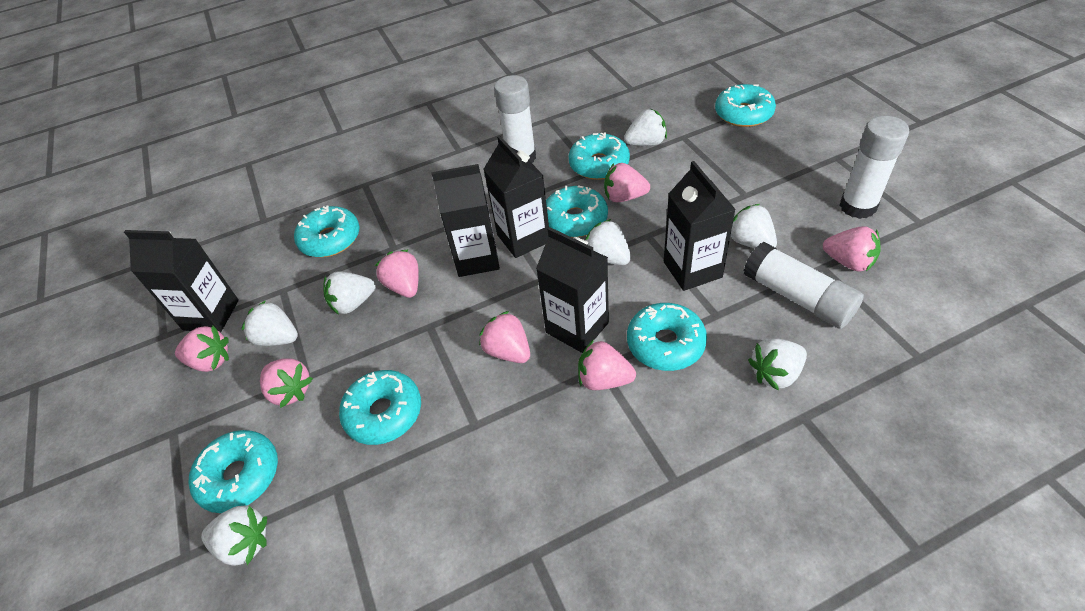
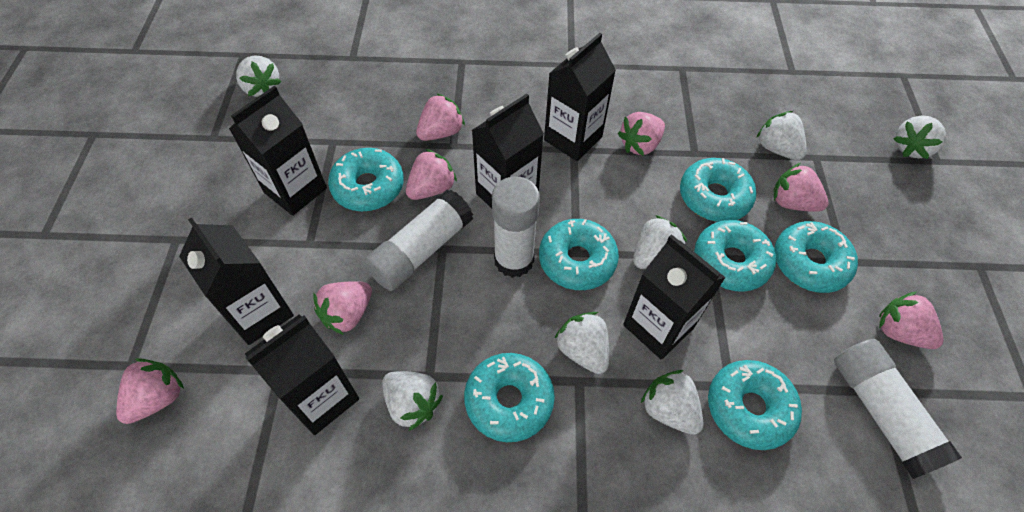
black carton: [124,230,239,333] [431,164,500,277] [483,136,549,258] [536,227,609,353] [664,161,736,291] = 5 -> [179,217,294,345] [229,86,327,216] [245,315,359,435] [472,94,544,208] [544,33,616,161] [623,234,726,359] = 6

